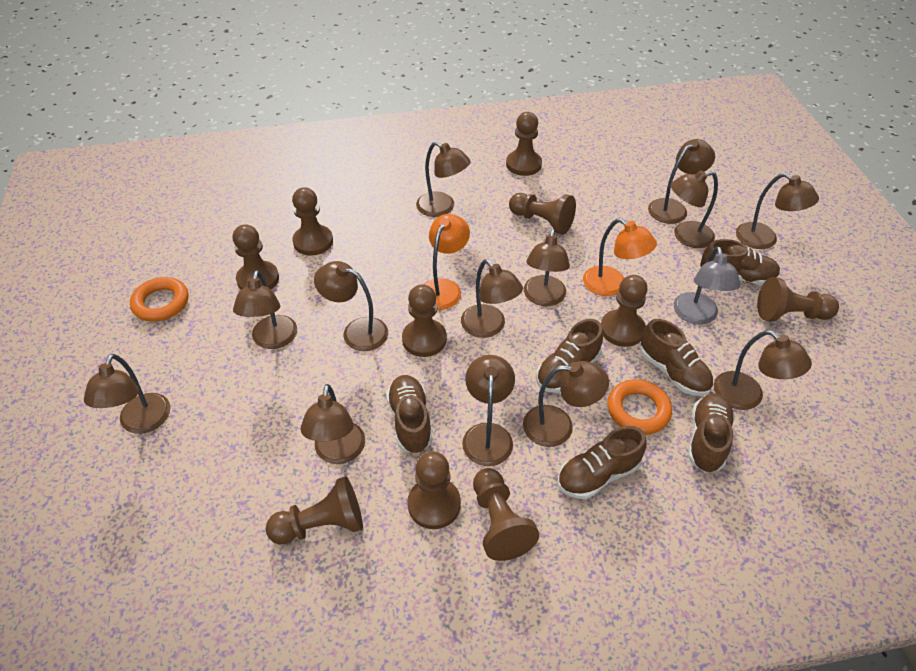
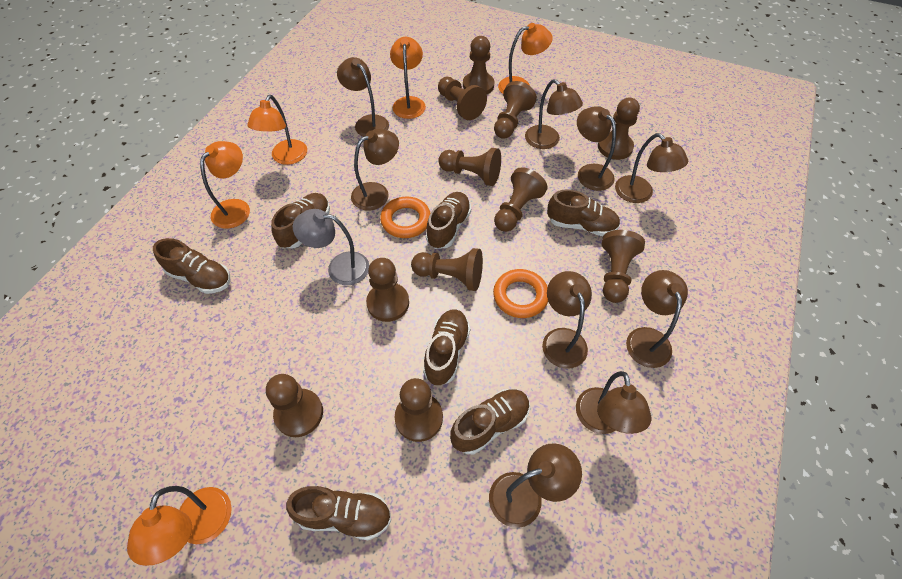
brown lamp: [84,354,171,434] [233,270,297,349] [301,384,365,464] [314,261,388,351] [416,142,471,217] [461,259,523,338] [462,355,515,466] [523,361,609,447] [524,229,570,306] [648,139,715,224] [671,170,718,248] [714,330,812,410] [736,173,819,249] = 13 -> [337,57,389,137] [351,129,399,211] [489,443,582,528] [525,79,583,149] [542,271,592,369] [576,371,651,434] [577,106,616,191] [615,133,688,203] [626,270,688,368] = 9
brown pawn: [232,225,279,290] [266,476,363,545] [292,187,333,256] [402,284,447,357] [407,451,461,529] [473,468,539,561] [506,112,542,176] [509,193,576,235] [601,275,647,347] [757,277,839,322] = 10 -> [266,374,323,437] [366,258,409,322] [395,378,443,442] [411,248,483,291] [438,77,487,120] [438,148,501,186] [463,36,494,94] [494,81,537,139] [494,167,548,232] [598,98,640,160] [602,230,645,303] = 11
brown shoe: [386,375,433,454] [536,319,603,393] [557,426,647,499] [640,319,713,396] [688,393,735,472] [700,239,780,285] = 6 -> [153,238,230,294] [271,193,330,248] [286,486,391,540] [423,309,471,385] [426,192,471,249] [450,389,530,454] [547,189,620,236] = 7
orange lamp: [424,214,470,310] [583,218,657,296] = 2 -> [127,486,232,566] [200,141,250,229] [247,95,307,165] [390,37,426,119] [498,23,553,94] = 5

